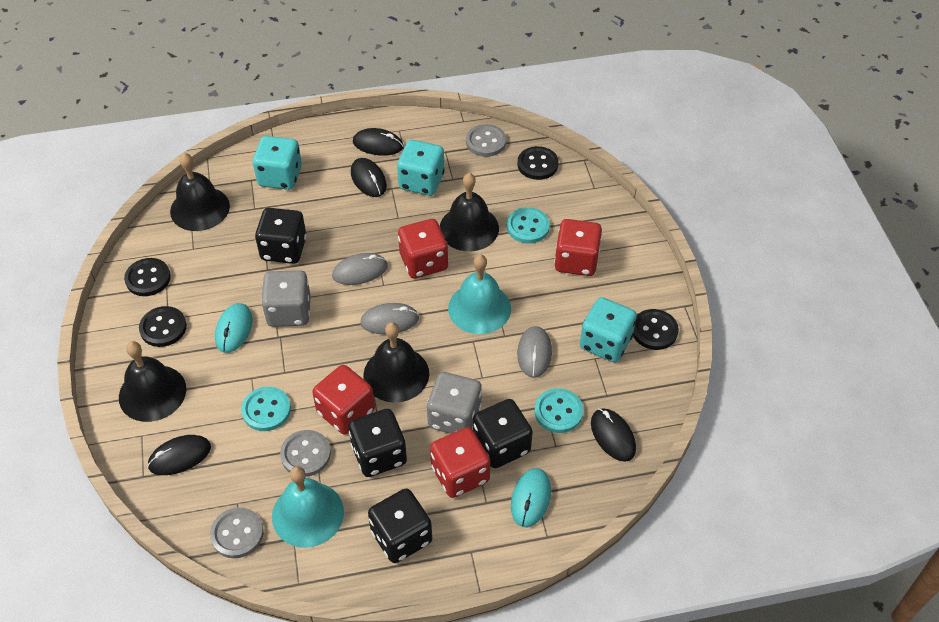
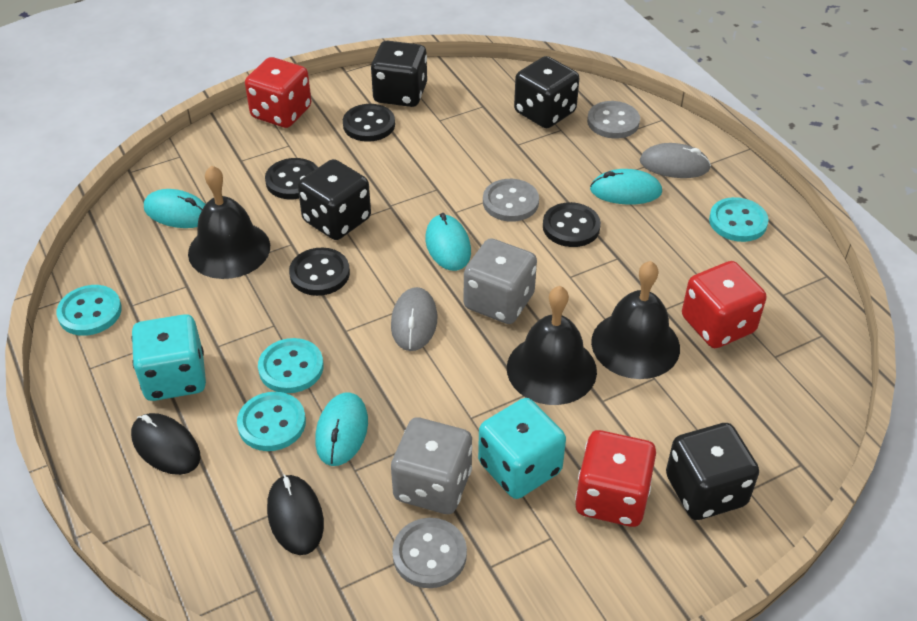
black bell: [119,341,186,422] [170,153,230,231] [363,322,429,403] [440,173,499,251] = 4 -> [188,165,270,279] [507,286,597,405] [591,261,680,379] = 3
black mouse: [147,435,211,475] [351,158,387,197] [353,128,403,156] [591,408,636,462] = 4 -> [131,413,201,475] [267,474,324,555] = 2
grey mouse: [332,253,388,285] [360,303,419,334] [517,326,552,378] = 3 -> [391,287,437,351] [640,143,711,178] = 2
red dice: [312,365,375,435] [398,219,448,279] [430,427,490,498] [554,219,602,276] = 4 -> [245,57,311,128] [575,430,656,527] [682,261,766,348] = 3
turquoise bell: [272,466,344,548] [448,255,511,334] = 2 -> none = 0
turquoise button: [241,387,291,431] [507,207,550,244] [534,388,583,433] = 3 -> [56,285,122,336] [237,392,306,451] [258,338,324,393] [709,197,768,242] = 4
turquoise dice: [253,136,302,190] [397,140,445,196] [580,297,637,362] = 3 -> [131,314,206,401] [478,398,566,499] = 2
turquoise mouse: [215,303,253,353] [511,468,551,527] = 2 -> [144,189,206,228] [315,392,368,466] [425,213,471,271] [590,169,662,205] = 4

